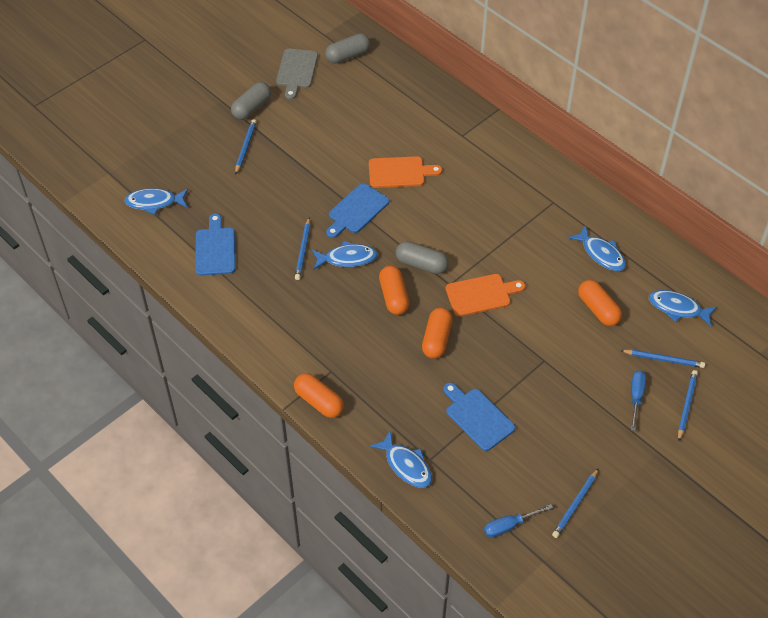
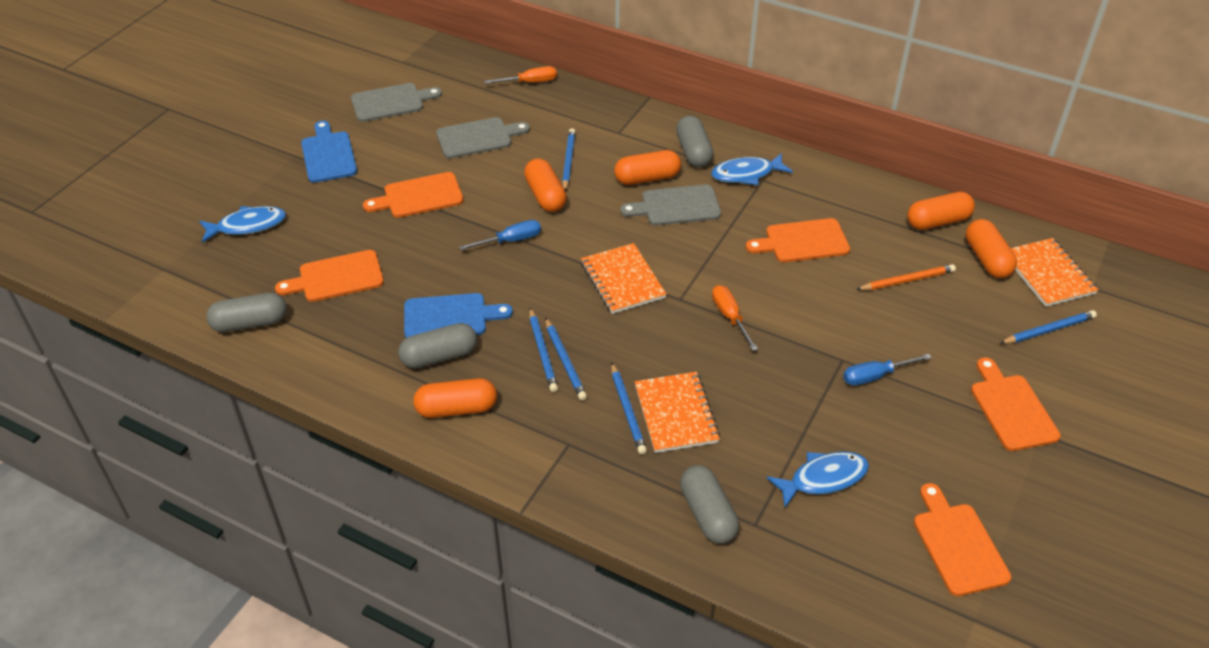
blue cutting board: [195,214,235,276] [326,183,389,238] [443,382,515,451] = 3 -> [301,121,357,183] [404,293,513,338] = 2
blue fish: [124,188,188,215] [312,241,378,270] [370,431,432,488] [568,225,626,271] [649,290,717,327] = 5 -> [199,206,286,243] [711,153,793,185] [767,451,869,508] = 3
grey capsule: [231,82,271,120] [325,33,370,64] [396,241,449,274] = 3 -> [206,293,287,332] [398,323,477,368] [676,116,713,167] [680,465,739,544] = 4
grey cutting board: [276,49,318,99] = 1 -> [351,83,442,122] [436,117,530,159] [620,184,721,226] = 3
orange capsule: [294,373,344,418] [379,266,409,315] [422,308,453,359] [578,280,622,326] = 4 -> [413,378,497,418] [524,158,567,212] [614,150,681,185] [907,192,975,230] [966,219,1017,278] = 5
orange cutting board: [369,156,442,188] [446,274,525,317] = 2 -> [275,250,384,302] [363,172,464,218] [746,218,850,262] [914,483,1011,596] [971,357,1061,451] = 5
orange notebook: none = 0 -> [581,243,667,314] [635,372,720,453] [1011,238,1098,307] = 3
orange pencil: none = 0 -> [856,264,956,290] = 1
orange screwdriver: none = 0 -> [484,66,557,84] [712,285,758,351] = 2

